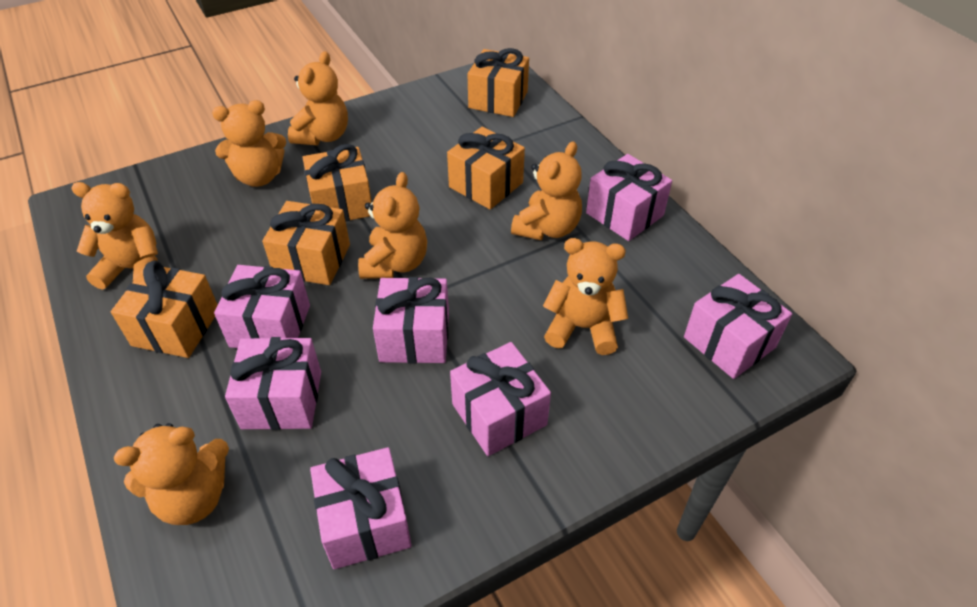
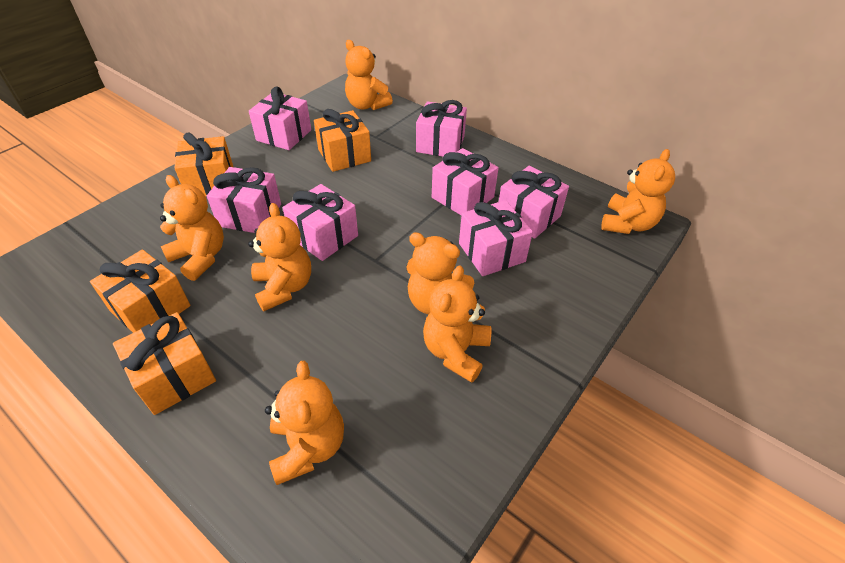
orange gift: [111,260,218,358] [262,201,350,285] [303,144,372,221] [447,127,525,210] [467,48,529,117] = 5 -> [90,249,191,333] [113,312,216,415] [174,132,233,197] [314,109,371,172] = 4

